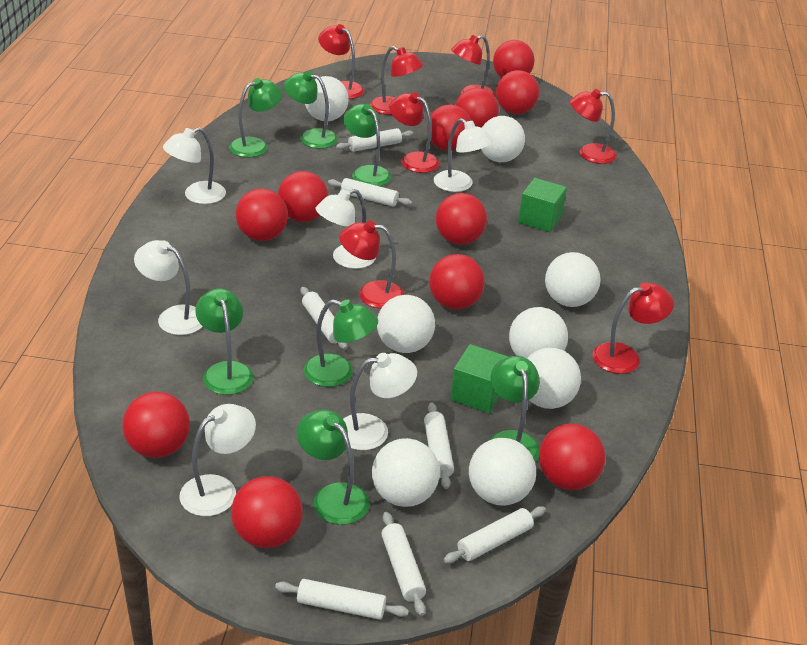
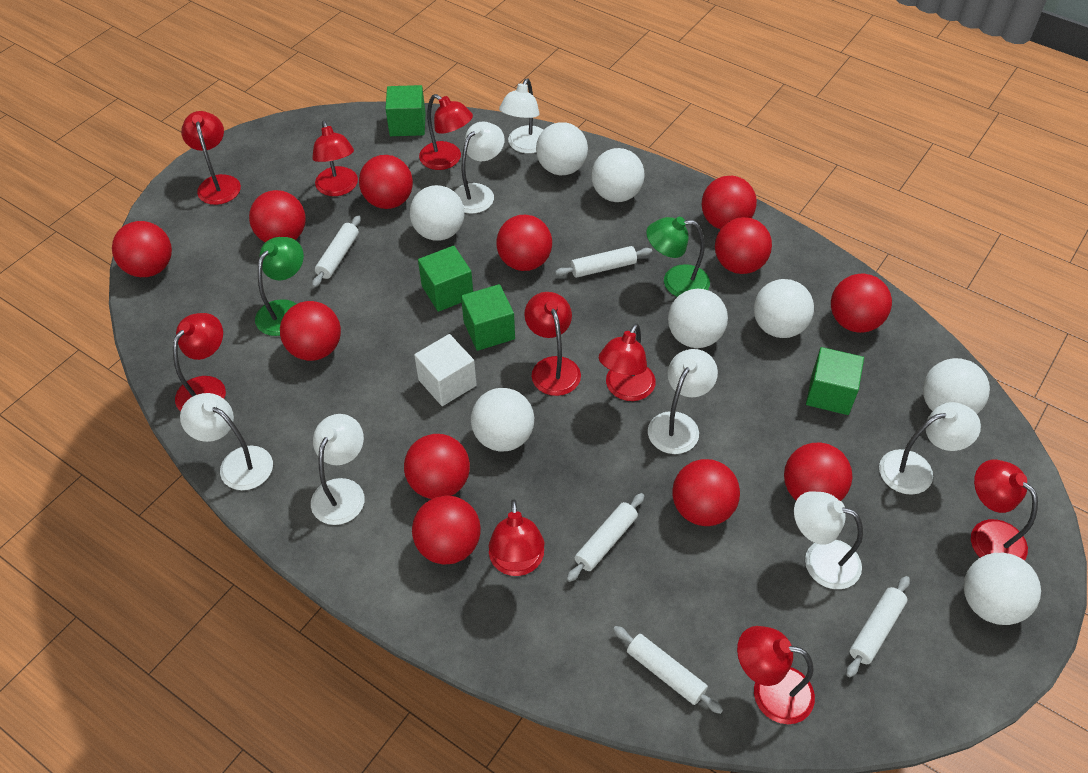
green cube: [450,344,508,413] [518,178,567,232] = 2 -> [385,85,426,136] [418,246,473,312] [461,284,515,351] [806,347,864,415] = 4
green lamp: [195,288,253,395] [229,78,282,157] [284,71,338,149] [297,410,370,525] [304,299,378,387] [343,104,391,186] [490,356,540,461] = 7 -> [255,237,304,336] [646,217,710,297] = 2
red ball: [122,392,190,458] [231,476,303,548] [236,189,288,241] [278,171,329,222] [427,105,471,151] [429,254,485,310] [436,193,487,245] [455,88,499,128] [493,40,534,78] [496,70,539,114] [539,424,606,490] = 11 -> [112,221,172,277] [249,190,306,242] [280,301,341,361] [359,155,413,209] [404,434,470,499] [412,495,481,565] [496,215,552,271] [672,459,740,526] [702,176,757,230] [715,217,772,274] [784,442,852,501] [831,274,892,333] = 12
red lamp: [318,24,364,99] [339,221,404,309] [370,46,423,115] [389,92,439,173] [451,35,495,97] [570,89,617,164] [592,282,674,374] = 7 -> [173,313,226,411] [181,111,241,205] [312,121,358,196] [419,94,473,170] [489,499,544,576] [524,292,581,396] [599,324,656,401] [737,626,815,724] [971,459,1038,561] = 9
white cube: none = 0 -> [414,334,477,406] = 1
white lamp: [134,240,203,335] [163,127,226,204] [179,404,256,516] [316,189,376,269] [343,353,417,450] [434,118,493,192] = 6 -> [180,393,273,490] [311,414,365,525] [454,122,505,214] [499,78,543,154] [648,349,718,454] [794,491,863,589] [879,402,981,495] = 7
white rolling pin: [275,579,409,620] [301,287,347,350] [328,178,412,207] [336,128,414,152] [381,512,426,616] [424,402,454,489] [444,506,546,563] = 7 -> [312,215,361,287] [555,246,652,278] [567,493,644,582] [613,626,723,714] [846,576,910,677] = 5

